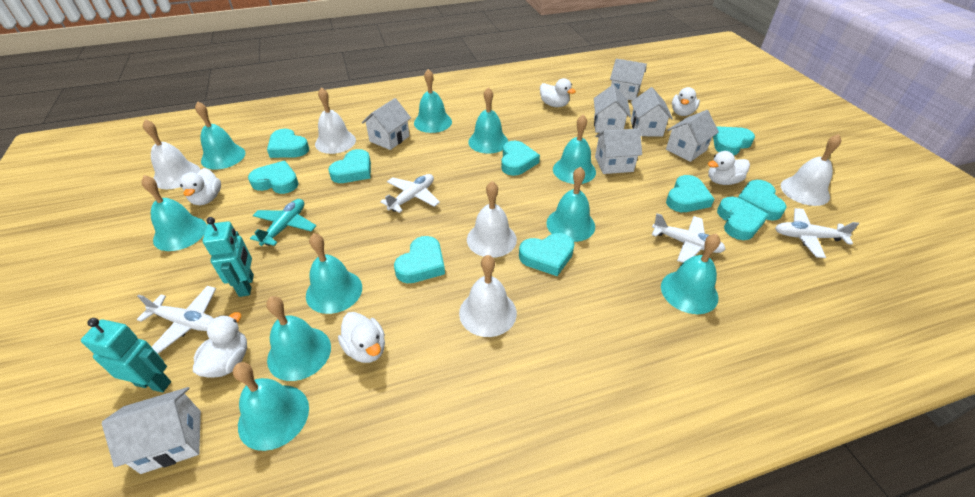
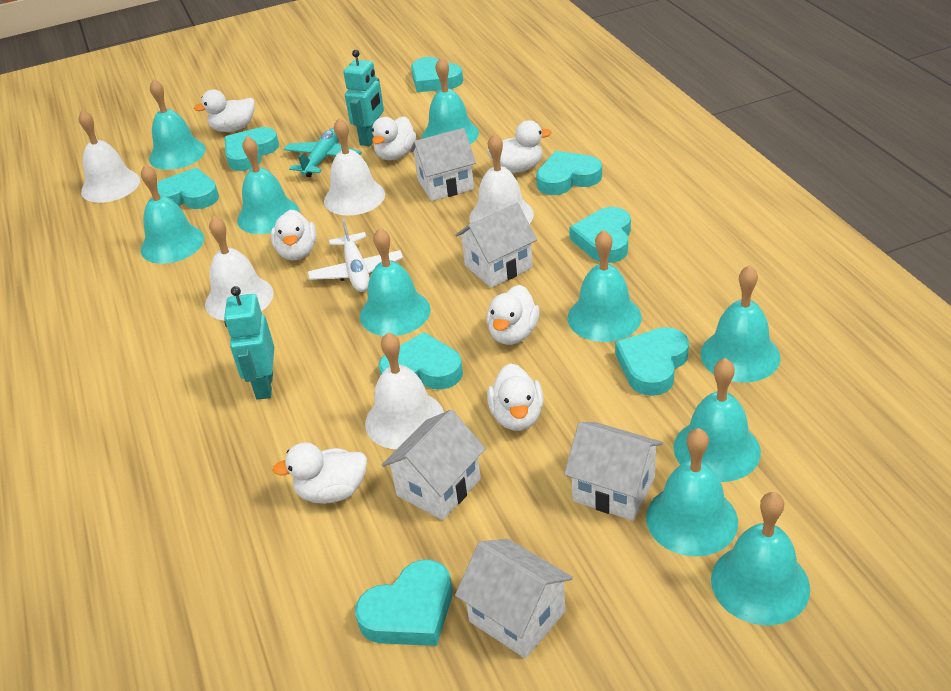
turquoise heart: [248,161,299,194] [267,129,309,158] [328,149,371,183] [394,236,445,283] [501,141,540,176] [519,233,574,276] [666,175,714,212] [713,126,755,155] [717,197,769,240] [738,180,787,221] = 10 -> [157,168,219,209] [224,127,279,171] [355,560,452,646] [379,332,463,390] [411,57,463,92] [536,151,602,195] [569,207,631,263] [615,327,689,396] = 8
white duck: [180,168,221,205] [193,312,247,378] [338,312,385,363] [540,78,576,107] [672,87,700,116] [708,151,750,185] = 6 -> [194,89,255,132] [271,209,317,260] [272,442,367,504] [372,116,417,160] [487,120,551,173] [487,285,540,345] [487,363,544,431] = 7
white house: [102,387,201,474] [362,98,411,150] [594,85,631,133] [595,128,642,174] [610,59,647,100] [631,87,673,137] [666,110,719,162] = 7 -> [382,410,486,520] [409,128,476,201] [455,203,537,288] [455,539,573,658] [564,422,663,521] = 5
white plane: [137,286,216,354] [380,174,440,213] [652,214,726,263] [775,208,859,258] = 4 -> [308,218,403,292] = 1

